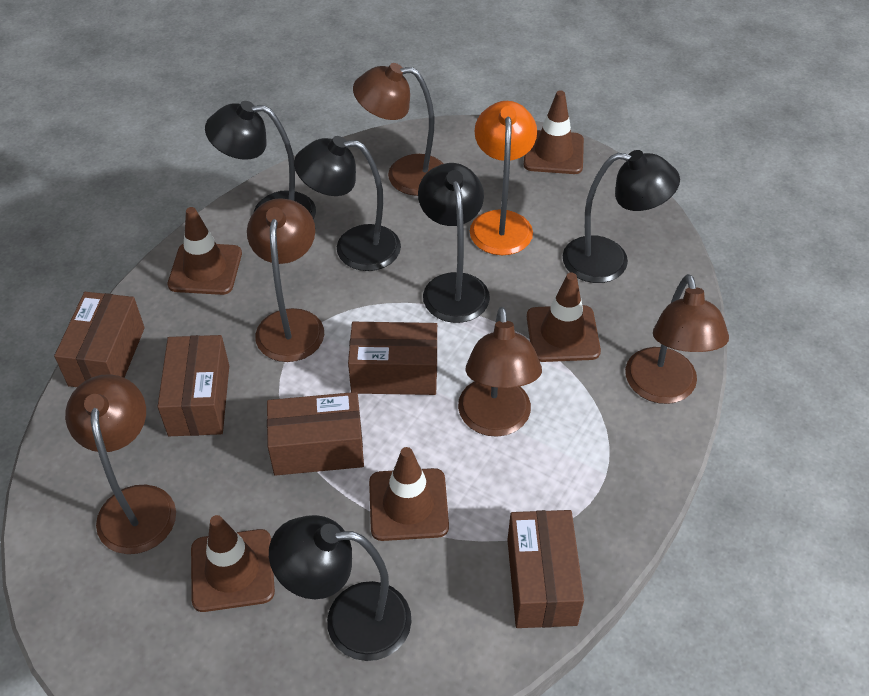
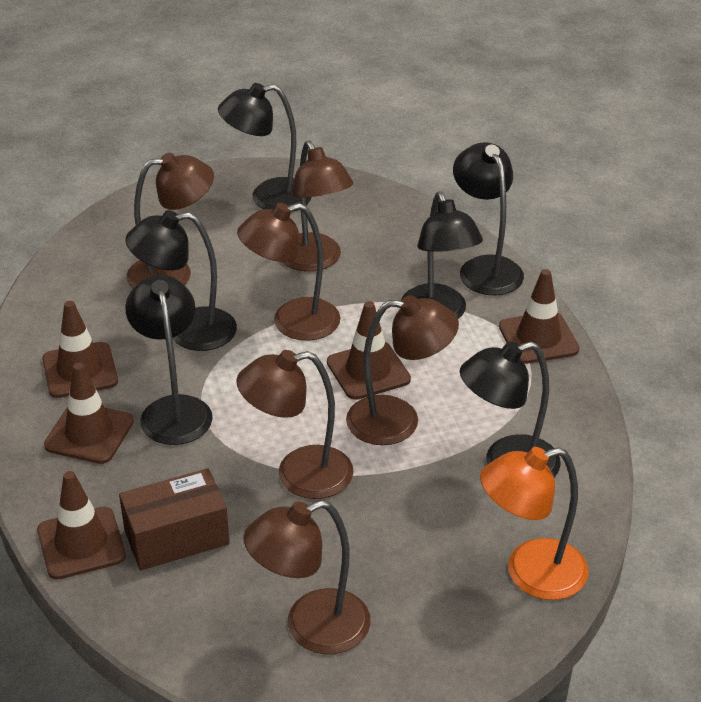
black lamp: [205,101,316,220] [269,515,412,661] [294,136,401,271] [418,163,490,323] [562,150,680,283] = 5 -> [125,275,213,445] [126,210,237,351] [218,83,312,211] [401,191,483,319] [453,142,524,295] [460,341,561,477] = 6
brown box: [54,292,145,387] [157,335,229,436] [267,392,364,476] [348,322,437,395] [507,510,584,628] = 5 -> [119,468,230,570] = 1
brown lamp: [65,374,176,554] [247,198,324,362] [353,63,444,196] [458,307,542,437] [625,274,729,404] = 5 -> [126,153,214,288] [236,350,353,499] [237,203,340,341] [243,500,371,654] [283,140,354,272] [346,295,459,445] = 6

